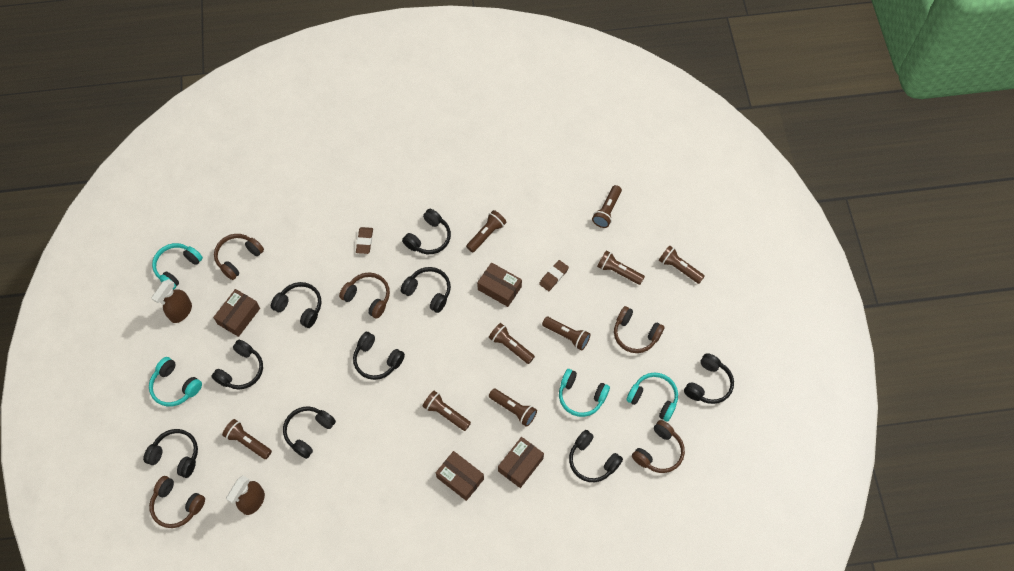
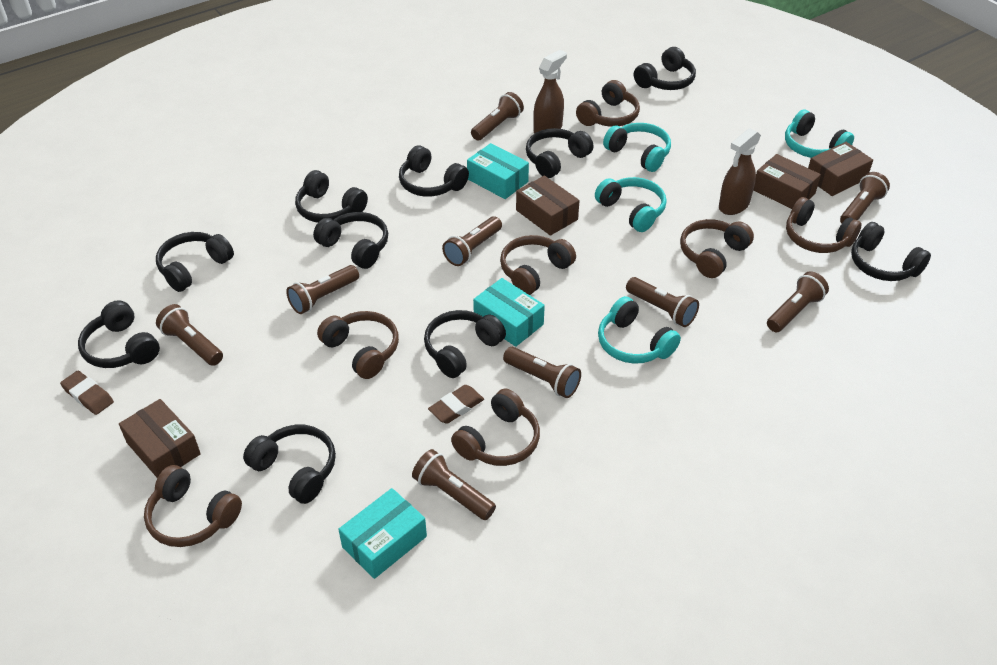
black headphones: [143,429,198,478] [211,340,263,389] [271,282,322,328] [283,406,336,459] [353,332,405,380] [401,267,451,313] [402,209,451,254] [569,430,623,482] [684,353,734,404] = 9 -> [78,300,160,368] [156,232,234,292] [243,425,336,504] [295,170,368,223] [313,212,388,269] [399,145,469,197] [424,310,506,378] [526,128,593,178] [634,47,696,90] [851,222,931,281] = 10
brown headphones: [149,476,205,528] [214,234,264,280] [339,273,390,319] [614,306,664,353] [632,420,685,473] = 5 -> [144,465,242,547] [317,311,399,379] [451,389,540,466] [500,235,576,295] [576,80,640,127] [680,219,754,278] [786,197,862,253] = 7
turquoise box: none = 0 -> [338,488,427,579] [467,143,529,199] [473,278,545,347] = 3

